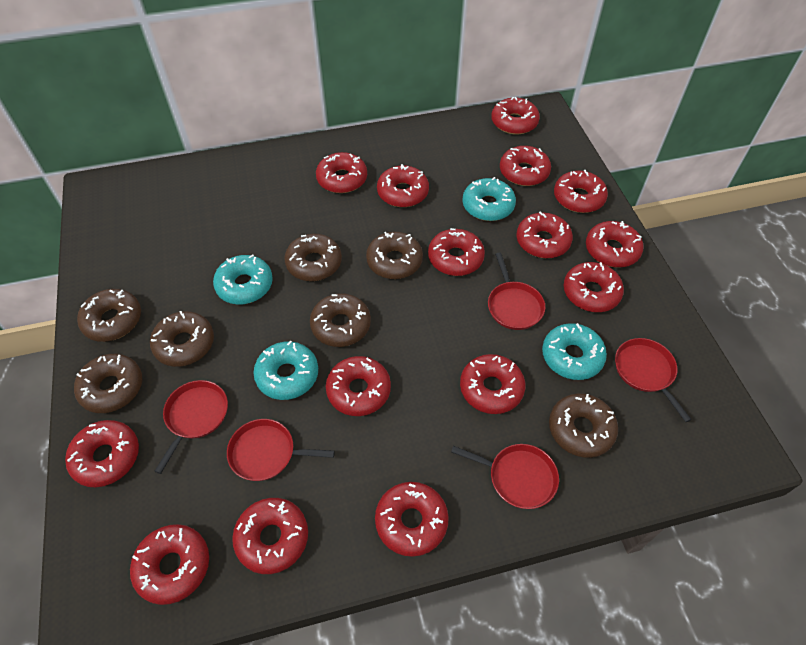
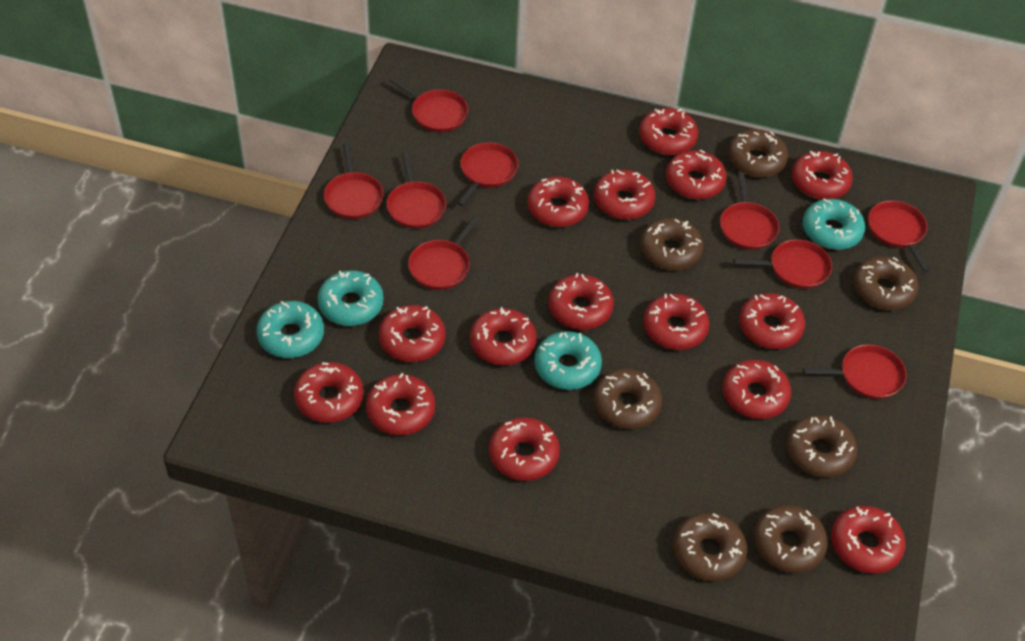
red pan: [154,380,228,474] [227,419,335,481] [451,444,559,509] [488,253,545,330] [615,338,692,422] = 5 -> [324,143,383,219] [386,152,446,229] [389,77,468,132] [408,216,479,290] [457,142,518,206] [720,172,780,250] [734,239,832,289] [803,344,907,399] [868,201,930,272] = 9

